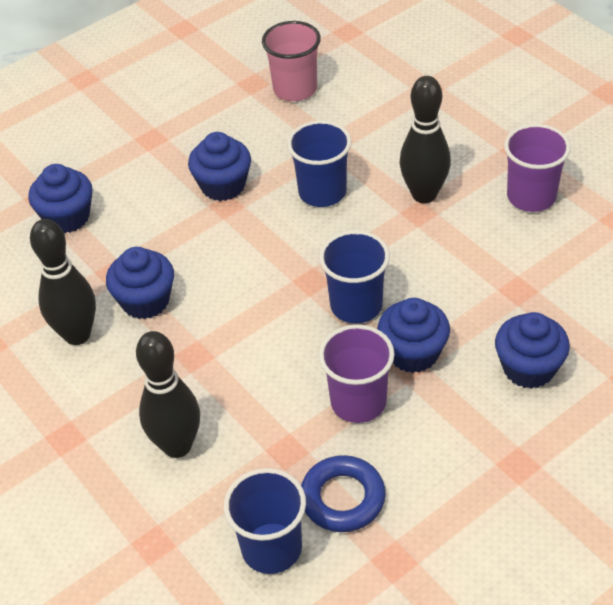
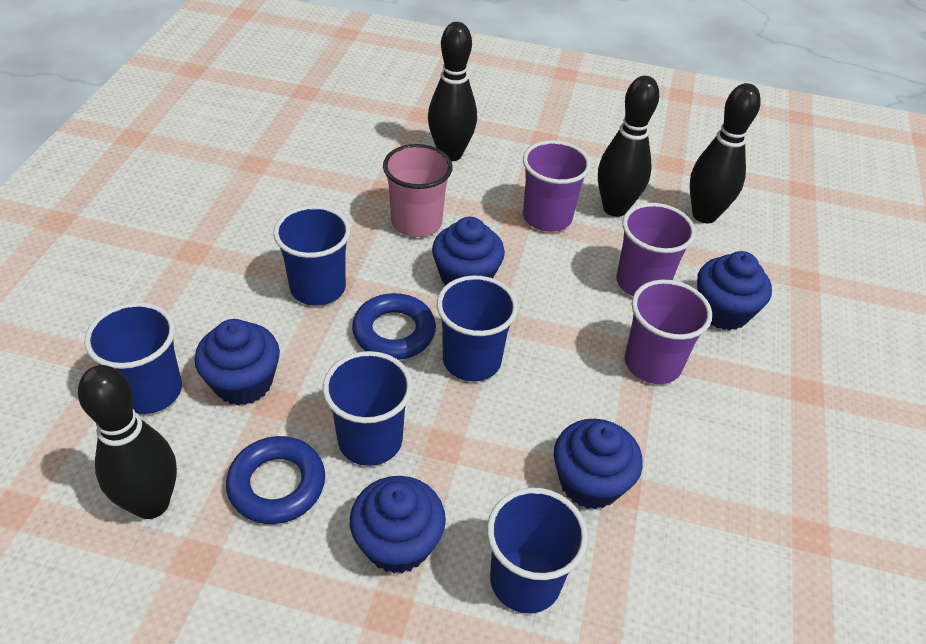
black bowling pin: [30,219,96,345] [136,331,200,458] [399,76,451,203] = 3 -> [78,365,177,519] [428,22,477,161] [598,76,659,217] [690,83,761,223] = 4
blue cup: [224,468,306,574] [287,120,352,207] [319,230,390,323] = 3 -> [84,302,182,414] [273,205,350,306] [323,351,413,466] [437,275,518,381] [487,487,588,614] = 5
blue ring: [301,455,386,532] = 1 -> [226,436,325,524] [352,293,436,360] = 2
purple cup: [319,325,395,423] [504,124,571,212] = 2 -> [523,140,591,232] [616,203,696,296] [625,280,712,384] = 3

